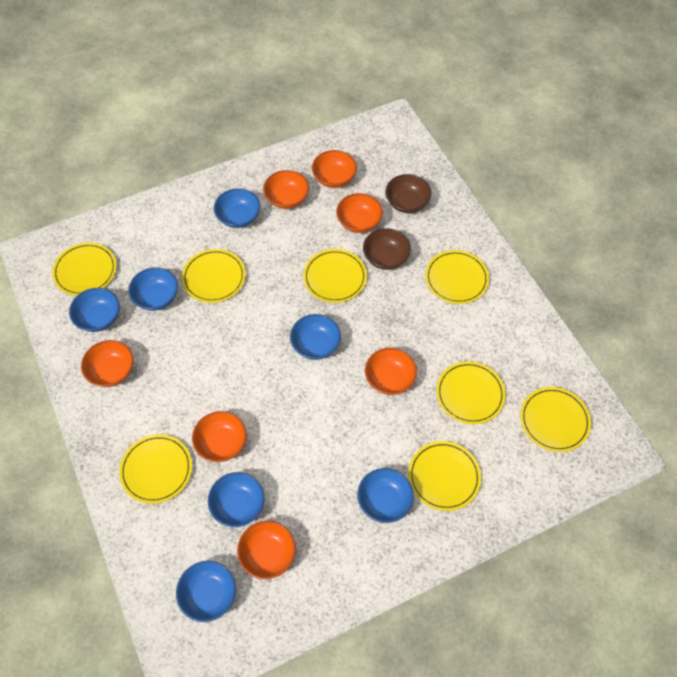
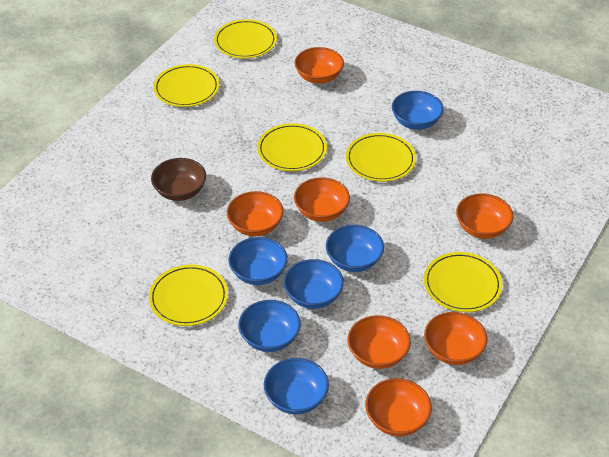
blue bowl: [69,288,120,332] [128,267,178,311] [176,561,236,622] [208,472,265,527] [214,188,260,228] [290,314,341,360] [357,468,414,523] = 7 -> [229,237,288,285] [238,300,301,352] [264,358,329,414] [283,259,344,309] [326,225,384,272] [392,91,443,130] = 6
brown bowl: [363,228,411,270] [385,174,431,213] = 2 -> [151,158,206,201] = 1
yellow plate: [52,243,116,296] [119,434,192,504] [182,249,246,303] [303,249,367,303] [408,441,481,511] [425,250,489,304] [436,361,505,424] [520,387,591,452] = 8 -> [149,265,228,326] [154,64,219,107] [214,19,277,58] [257,123,327,171] [346,133,416,182] [424,252,502,312] = 6

